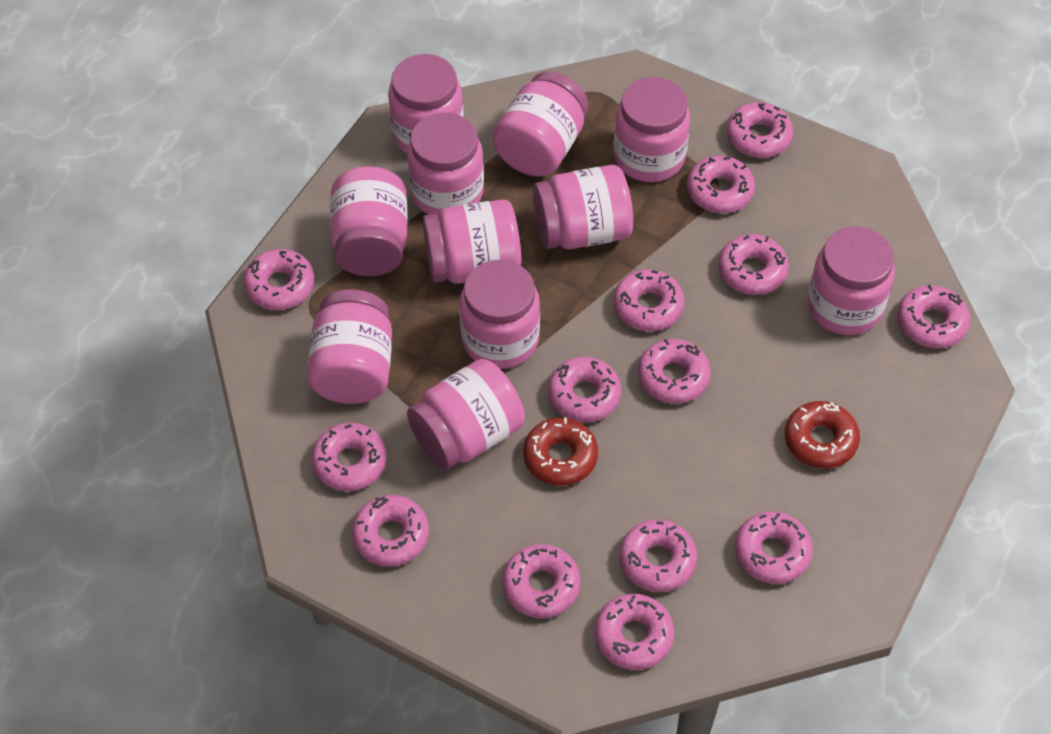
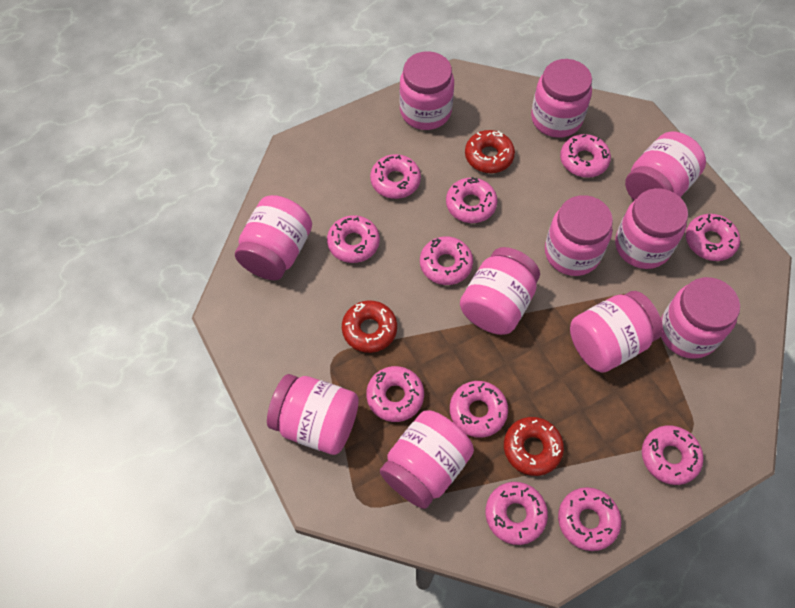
pink donut: [243,249,315,310] [311,423,387,491] [352,495,429,567] [502,544,580,618] [548,357,621,422] [595,594,674,670] [613,269,684,331] [619,519,697,592] [638,339,711,404] [687,156,755,213] [718,234,789,295] [726,102,793,158] [735,511,813,584] [897,285,970,348] = 14 -> [327,215,380,263] [366,366,424,422] [370,154,421,199] [420,236,473,285] [446,177,498,223] [450,381,508,438] [485,482,548,545] [558,487,621,551] [560,134,611,178] [642,425,704,485] [686,214,740,261] = 11
red donut: [523,417,598,486] [785,401,860,469] = 2 -> [342,301,397,353] [465,130,515,173] [504,417,564,476] = 3

